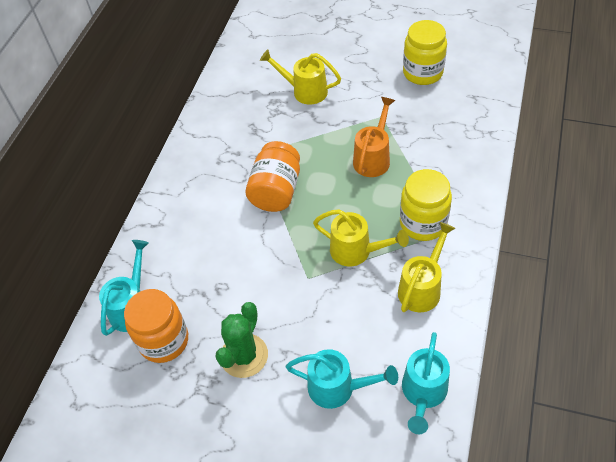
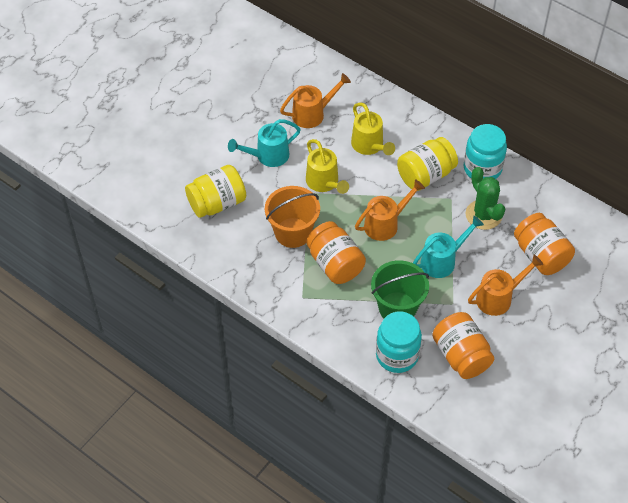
green bucket: none = 0 -> [371,260,429,318] = 1
orange bucket: none = 0 -> [265,186,320,248] = 1
orange jar: [124,289,188,363] [246,141,300,212] = 2 -> [306,221,366,284] [432,312,494,379] [514,213,575,275] = 3
orange watering can: [353,97,395,177] = 1 -> [280,73,351,128] [355,179,425,241] [468,255,543,316] = 3
turquoise jar: none = 0 -> [376,311,422,373] [464,124,507,179] = 2
turquoise watering can: [99,240,149,336] [286,349,398,409] [402,332,450,434] = 3 -> [228,119,301,167] [413,216,484,278] = 2
yellow watering can: [260,49,341,105] [313,209,409,266] [398,222,456,312] = 3 -> [306,139,349,194] [351,103,395,155] = 2

